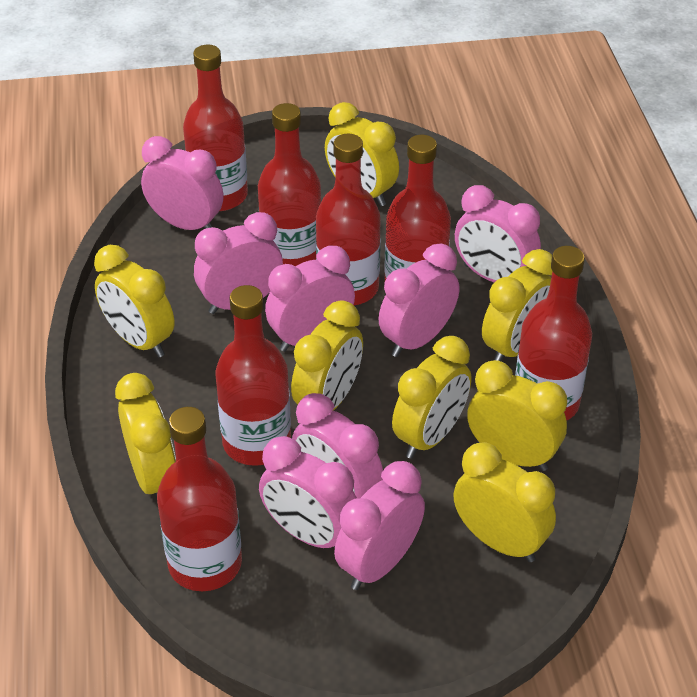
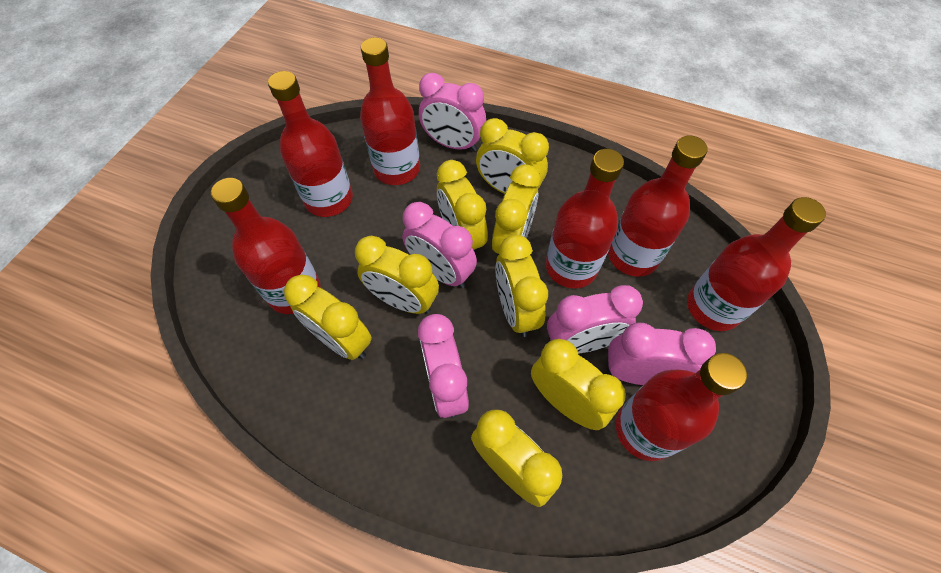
pink clock: [141,136,223,230] [194,212,283,314] [259,436,357,548] [265,246,355,352] [292,393,383,499] [334,461,425,590] [379,244,459,357] [455,185,541,282] = 8 -> [402,202,477,288] [418,314,469,418] [419,73,486,152] [547,285,643,354] [607,323,716,385] = 5

